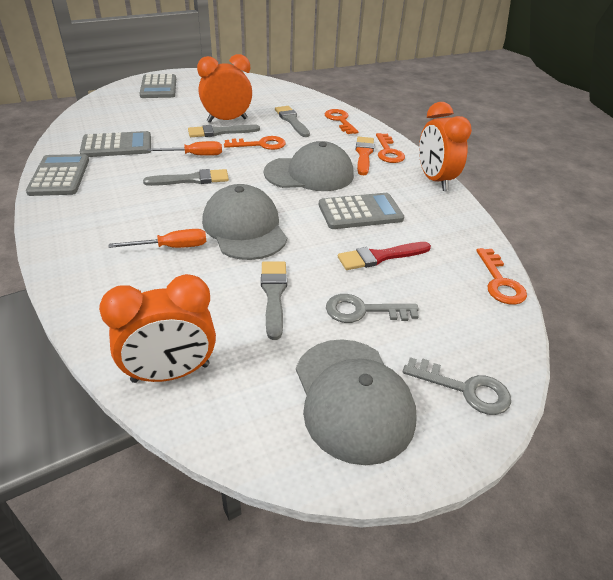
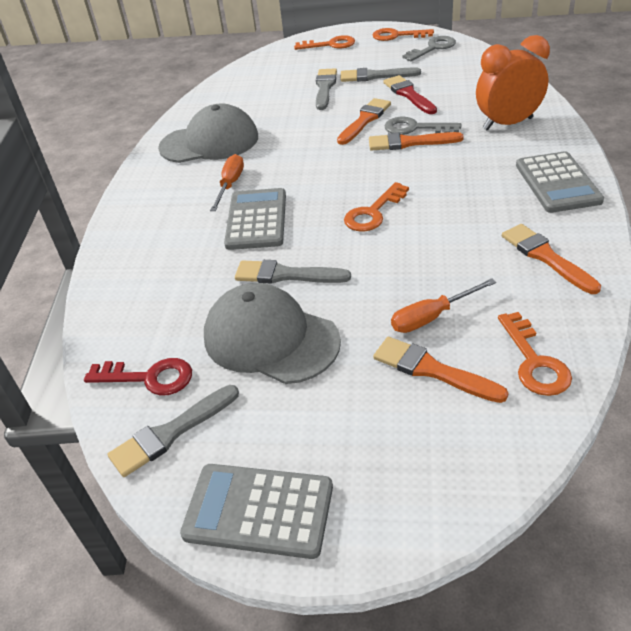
grey calculator: [26,154,89,196] [80,131,151,157] [139,74,176,98] [319,193,404,229] = 4 -> [180,464,333,559] [224,188,286,250] [516,151,604,213] = 3
grey cap: [202,184,287,260] [264,141,354,191] [296,339,417,465] = 3 -> [158,103,258,163] [204,283,341,384] = 2
orange brush: [356,137,374,175] = 1 -> [337,98,391,145] [369,132,464,151] [373,337,508,403] [502,224,601,294] = 4
orange clock: [99,274,216,383] [197,54,252,123] [419,102,472,191] = 3 -> [476,35,550,131] = 1
red key: none = 0 -> [84,358,192,395] = 1

